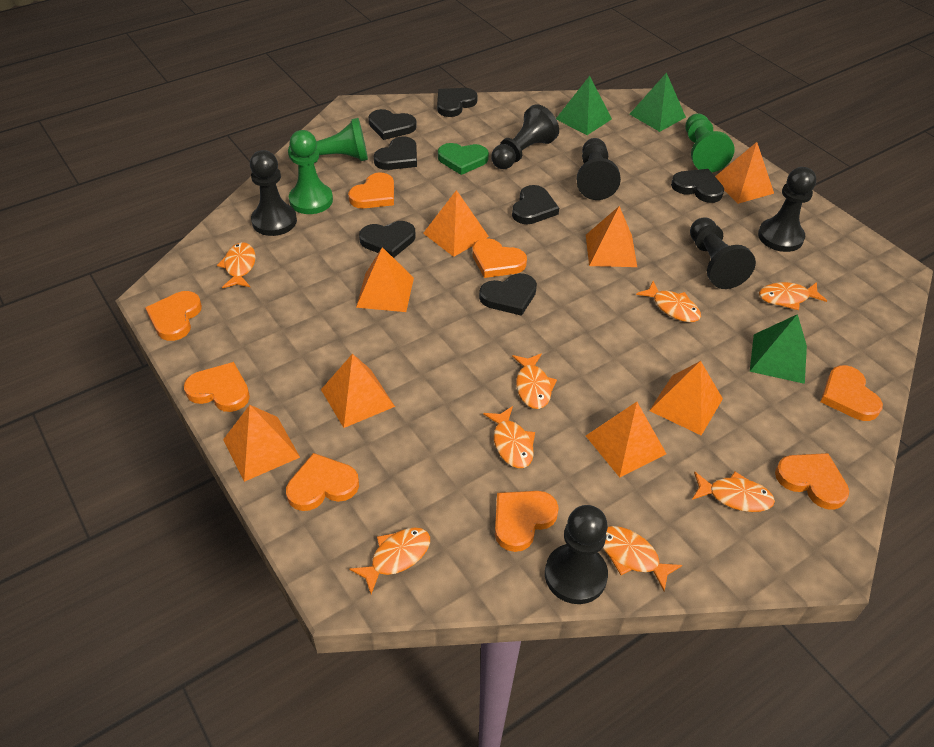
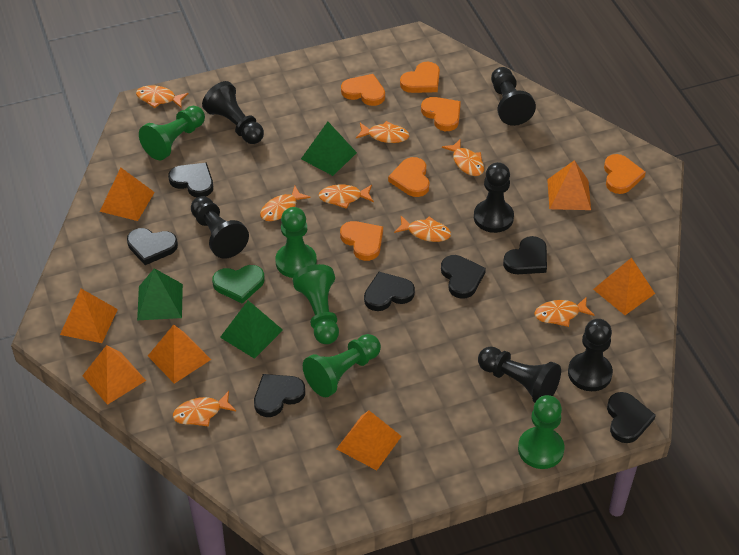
green pawn: [288,118,368,163] [289,130,333,214] [685,113,734,172] = 3 -> [139,106,205,160] [275,207,317,278] [293,264,339,344] [303,334,381,397] [518,395,564,469] = 5
orange heart: [145,291,202,341] [184,362,250,412] [286,453,359,511] [348,172,394,208] [472,238,527,278] [495,491,559,552] [775,453,849,510] [821,365,883,421] = 8 -> [340,221,383,261] [341,74,385,106] [388,157,430,197] [400,62,440,93] [421,97,461,131] [604,154,646,194] = 6
orange pyramid: [223,405,300,482] [321,354,395,428] [356,247,414,312] [423,190,489,257] [586,206,637,267] [586,402,666,477] [649,361,723,435] [715,142,774,204] = 8 -> [60,289,118,343] [82,345,146,405] [100,168,155,221] [148,325,211,384] [337,411,402,470] [547,160,591,210] [593,258,655,315] = 7

